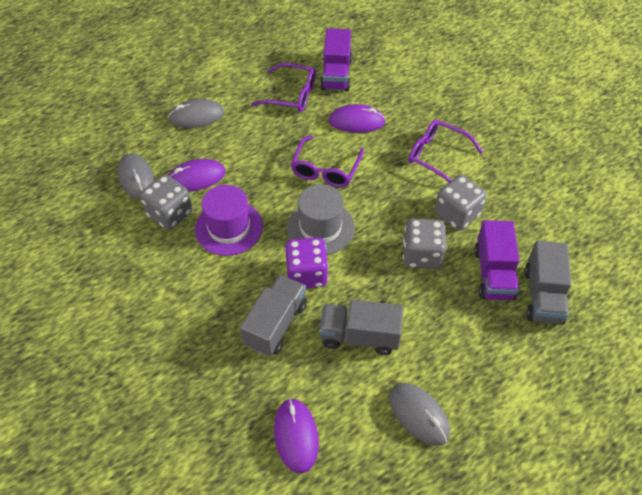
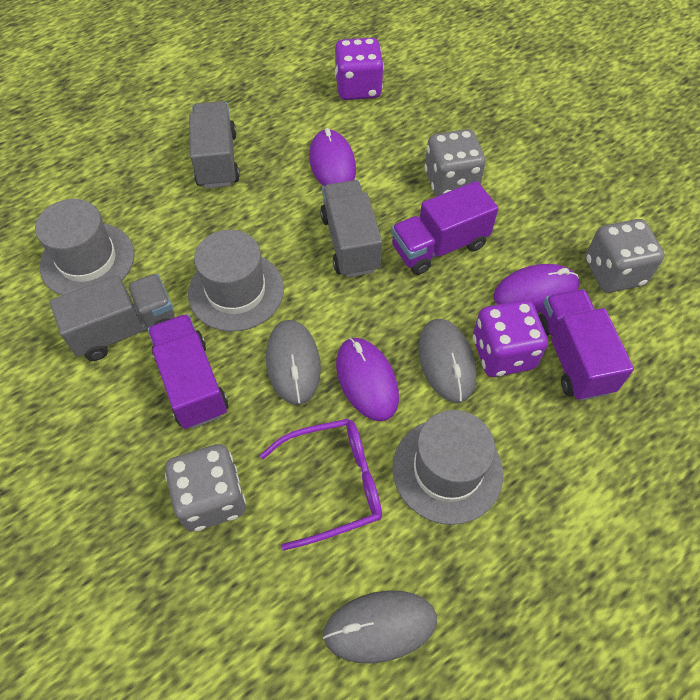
grey hat: [287,184,355,255] = 1 -> [35,199,134,295] [188,230,284,332] [392,410,503,525] = 3
purple dice: [285,237,328,288] = 1 -> [335,38,384,100] [473,300,548,377] = 2
purple glasses: [251,63,316,112] [291,136,364,187] [408,120,483,182] = 3 -> [260,418,382,551] = 1
purple hat: [195,185,263,256] = 1 -> none = 0
purple truck: [320,28,352,91] [474,220,519,300] = 2 -> [148,314,228,429] [391,181,498,275] [539,289,634,401] = 3

